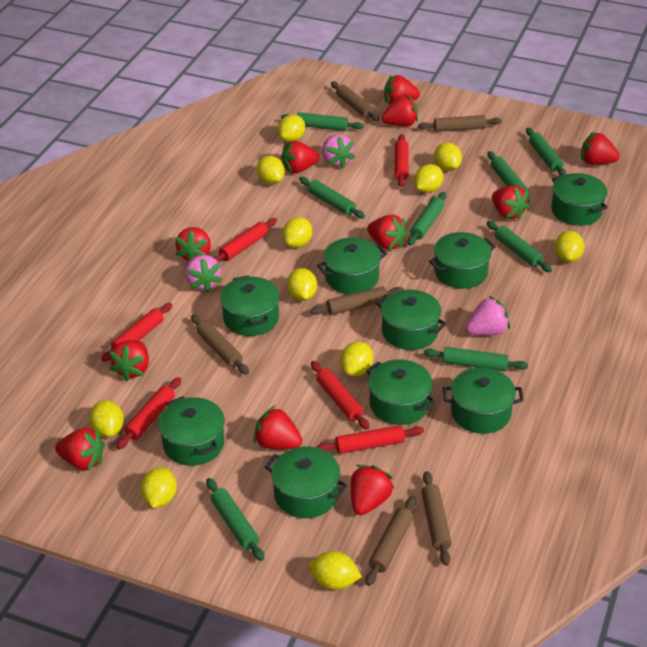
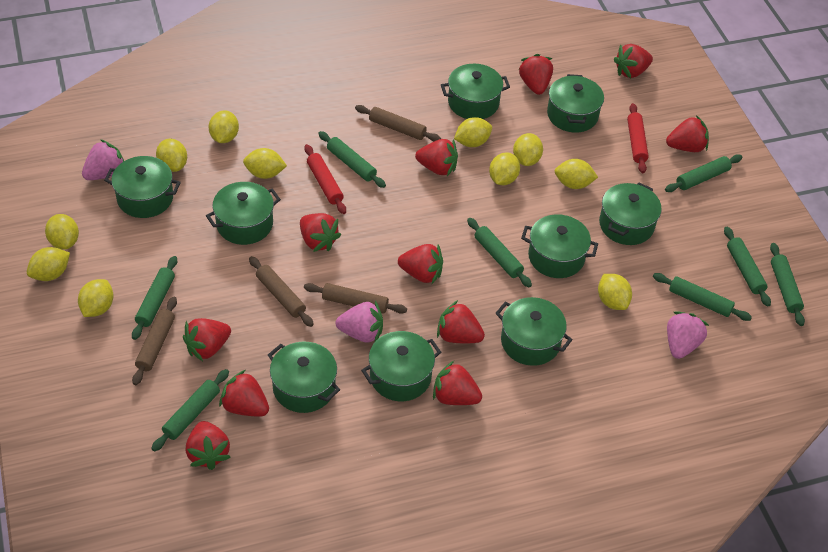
brown rolling pin: [191,314,249,375] [310,287,404,315] [331,81,380,122] [366,496,416,586] [418,115,502,132] [421,471,452,566] = 6 -> [132,297,177,385] [249,256,314,327] [304,283,407,314] [355,105,441,142] = 4
red rolling pin: [101,303,172,362] [117,377,181,449] [213,218,277,263] [311,361,370,430] [316,425,424,454] [395,134,409,187] = 6 -> [304,144,346,214] [627,103,649,173] = 2

